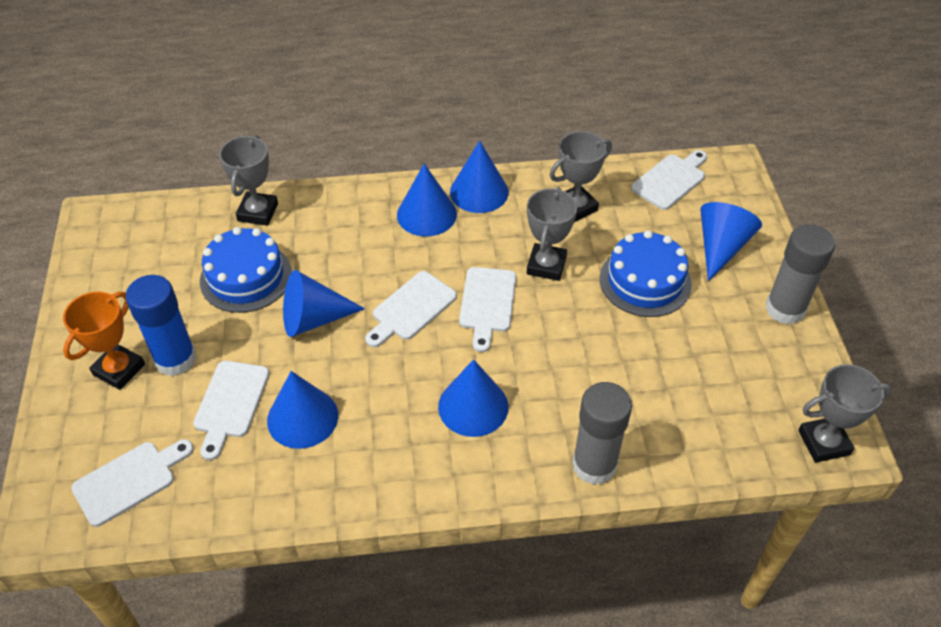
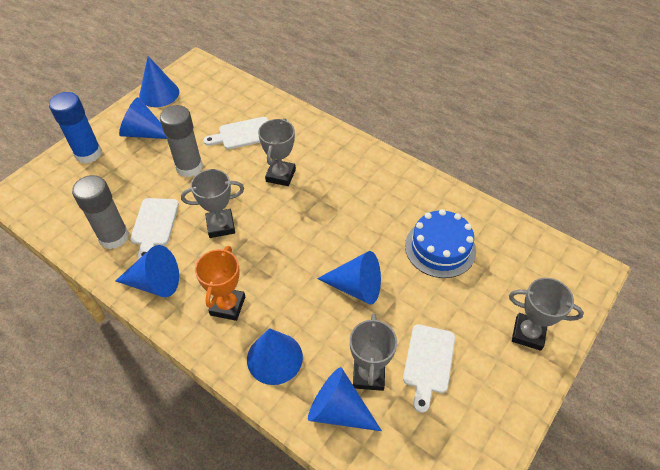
blue cake: [200,227,292,313] [600,230,692,317] = 2 -> [405,209,476,278] = 1
white cutting board: [71,439,194,527] [193,361,270,460] [365,271,457,347] [459,267,516,352] [631,150,707,210] = 5 -> [130,198,179,259] [204,117,268,149] [403,324,455,413] = 3

